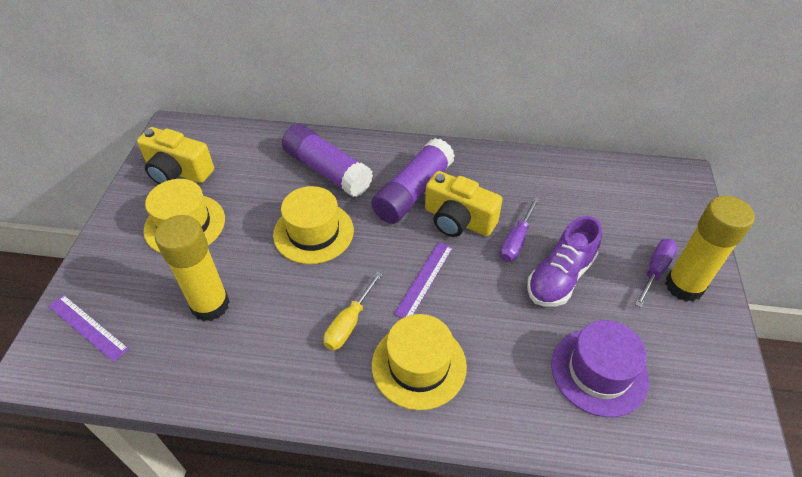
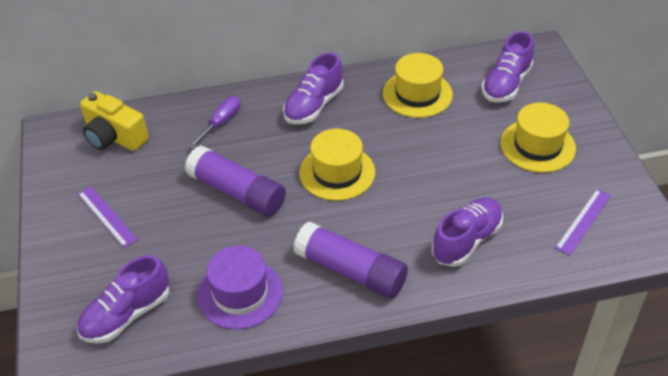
purple screwdriver: [500,197,539,262] [635,239,678,308] = 2 -> [188,96,241,149] = 1
purple shoe: [527,216,602,307] = 1 -> [77,255,170,344] [283,52,344,124] [432,197,503,267] [482,31,534,103] = 4
yellow camera: [137,127,214,184] [425,171,503,237] = 2 -> [80,91,149,151] = 1
yellow glue stick: [155,215,230,321] [665,196,755,302] = 2 -> none = 0
yellow screwdriver: [323,271,382,350] = 1 -> none = 0

